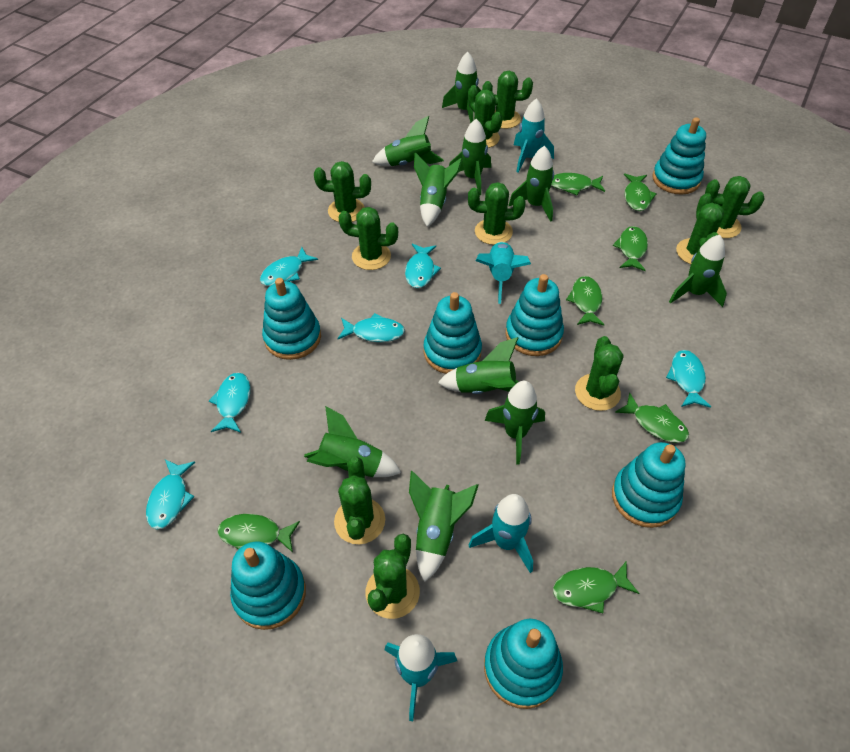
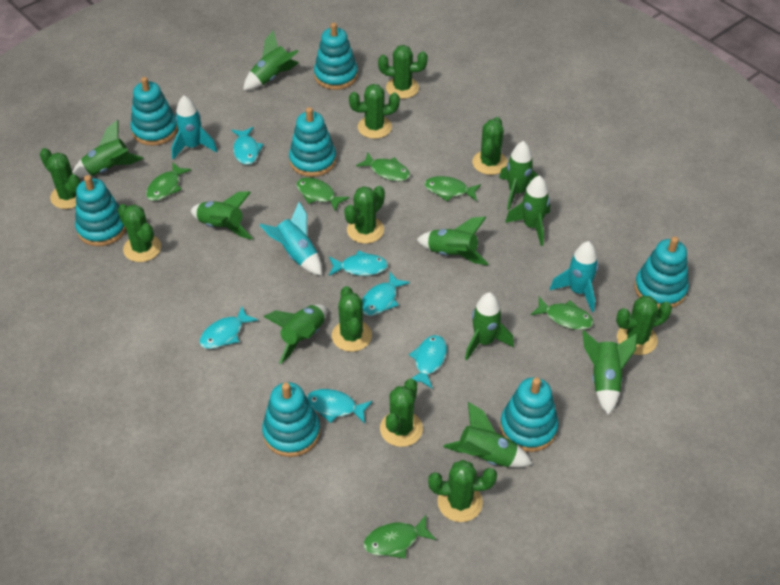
green fish: [218,514,300,552] [551,173,605,195] [553,561,639,613] [566,276,605,325] [613,226,648,271] [615,393,689,443] [624,174,657,211] = 7 -> [146,162,192,201] [296,177,349,212] [356,152,410,181] [363,515,436,559] [424,176,481,201] [530,297,594,330] = 6
turquoise rocket: [385,634,457,721] [469,494,533,573] [476,242,531,304] [514,98,554,173] = 4 -> [171,96,217,160] [260,201,322,276] [550,241,598,312] = 3

